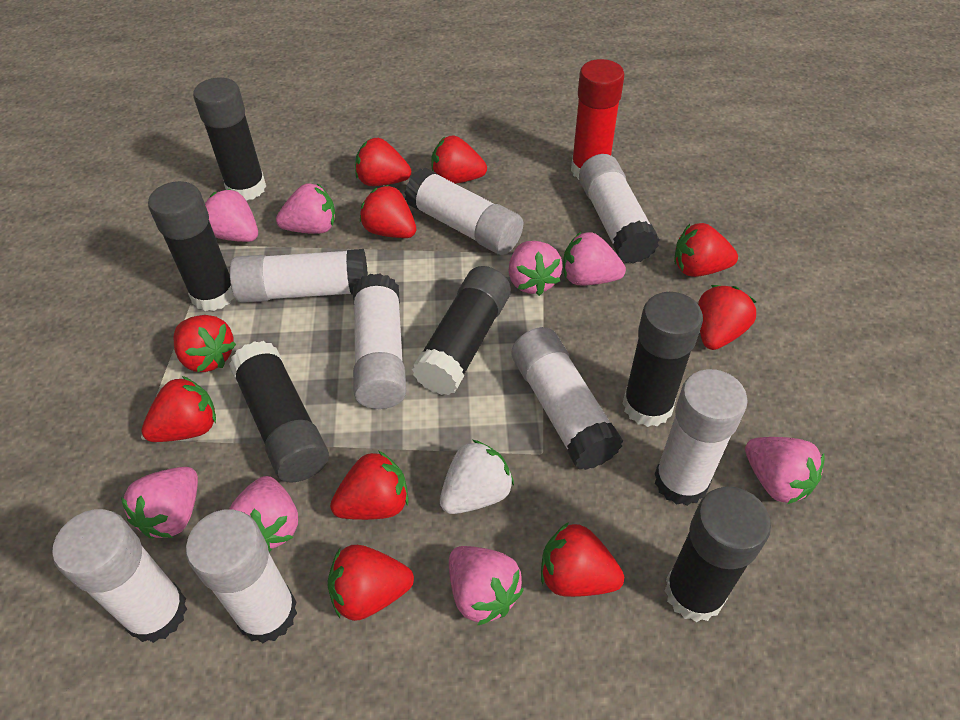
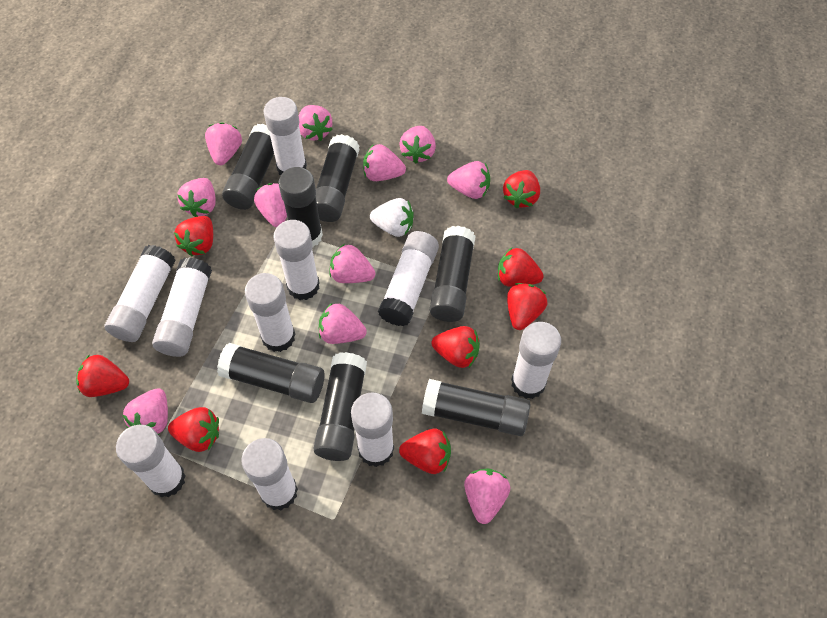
black glue stick: [148,181,235,311] [193,77,266,201] [229,341,329,483] [412,266,511,395] [622,292,703,427] [664,487,771,622] = 6 -> [217,343,324,403] [222,123,274,210] [279,167,323,248] [313,352,367,461] [316,134,360,222] [422,379,530,436] [430,226,476,322] = 7
pink strawberry: [121,467,198,538] [205,189,258,242] [229,476,298,552] [276,183,335,234] [449,546,524,626] [509,241,563,296] [563,232,626,286] [745,437,825,504] = 8 -> [122,388,168,435] [178,178,216,217] [205,122,242,165] [254,183,287,227] [299,105,333,141] [319,303,367,344] [329,244,375,283] [363,144,406,181] [399,126,436,164] [447,161,490,199] [464,468,510,524] = 11
red glue stick: [571,59,625,180] = 1 -> none = 0
red strawberry: [141,376,216,442] [174,315,236,372] [327,545,414,621] [330,450,409,520] [355,138,411,186] [360,185,416,238] [431,135,487,184] [541,522,624,597] [674,223,738,277] [698,285,756,350] = 10 -> [76,354,129,397] [168,407,219,452] [174,216,213,256] [399,429,451,474] [431,326,480,368] [498,247,544,287] [503,170,540,208] [507,283,547,330] = 8
white glue stick: [52,509,187,643] [186,509,297,643] [230,249,368,303] [353,273,407,409] [405,168,523,255] [512,327,623,470] [579,154,660,264] [655,369,748,506] = 8 -> [105,245,176,342] [116,425,186,498] [152,257,212,357] [241,438,298,510] [245,273,296,352] [264,97,307,175] [273,220,320,300] [351,392,394,467] [378,231,439,326] [511,322,561,399] = 10

